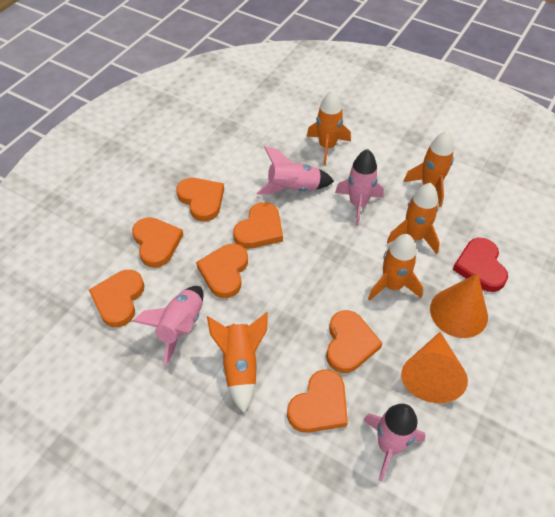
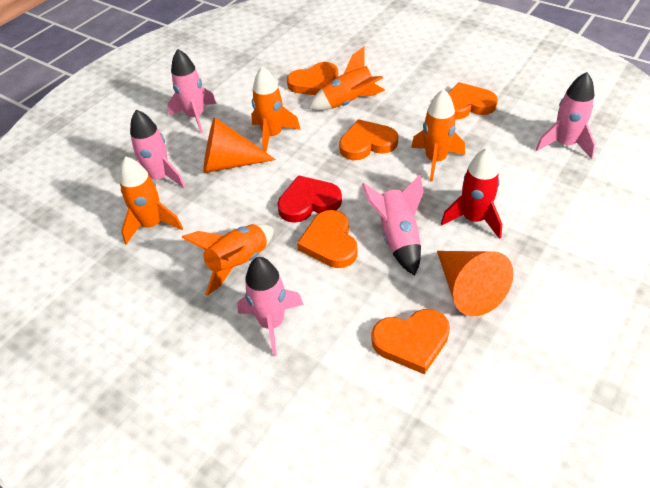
orange heart: [89,270,144,327] [132,217,183,268] [176,178,224,222] [196,244,248,298] [233,202,283,249] [287,369,348,433] [326,310,382,373] = 7 -> [287,62,338,95] [297,210,358,268] [339,119,398,160] [372,309,450,374] [448,82,498,119] = 5
pink rocket: [132,286,203,366] [257,146,334,195] [335,149,384,226] [363,404,426,481] = 4 -> [130,110,185,188] [167,49,217,134] [237,257,304,356] [362,175,423,276] [536,72,595,159] = 5
red rocket: none = 0 -> [441,148,502,239] = 1

